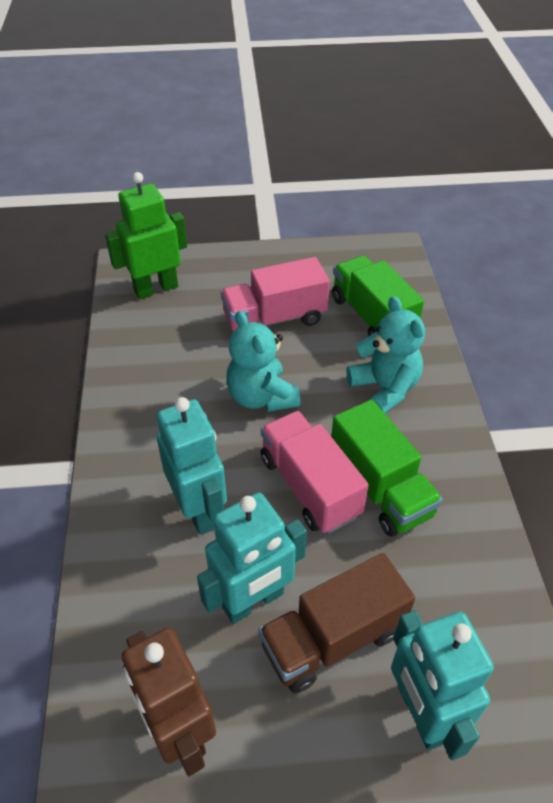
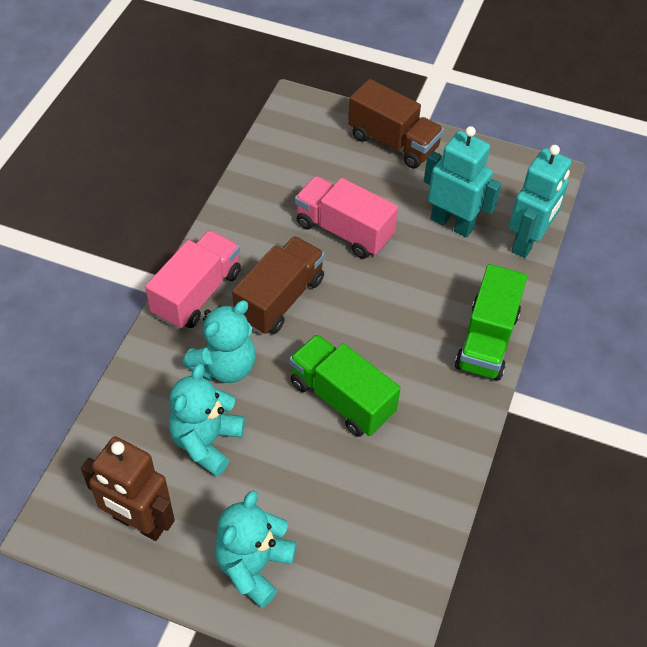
brown truck: [258,553,415,693] = 1 -> [232,236,325,335] [348,79,444,169] = 2
green robot: [105,172,187,299] = 1 -> none = 0
turquoise robot: [157,397,227,535] [197,492,307,624] [391,610,494,760] = 3 -> [424,126,501,237] [509,145,571,258] = 2
turquoise teddy bear: [226,310,300,412] [346,296,425,414] = 2 -> [169,363,245,476] [183,300,256,383] [215,490,297,608] = 3

